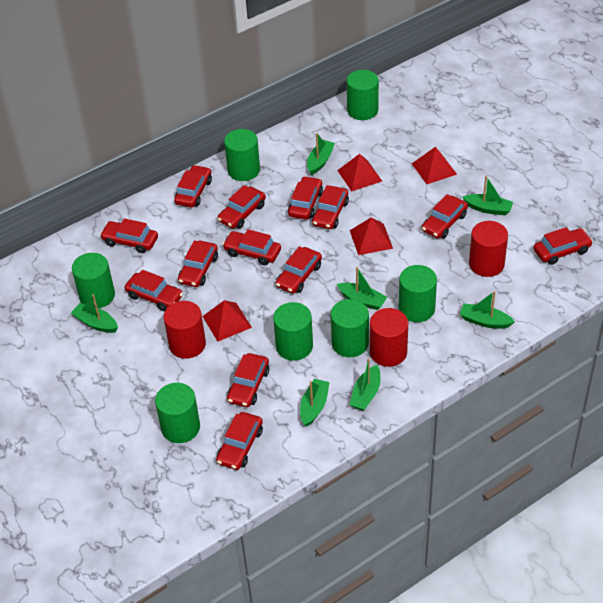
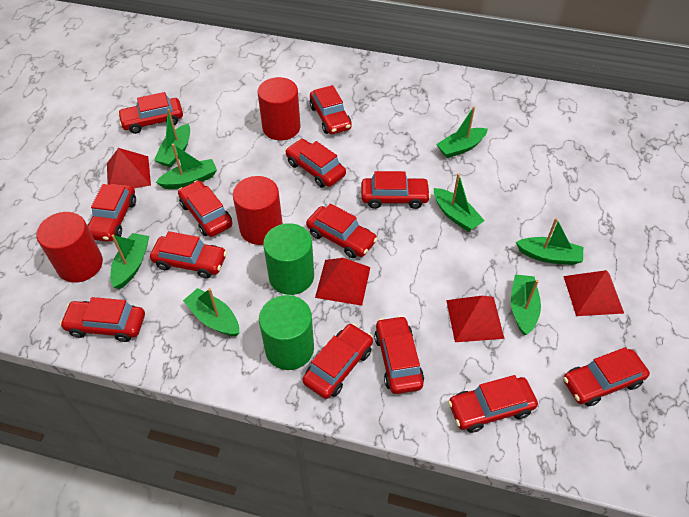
green boat: [71,294,118,333] [300,379,330,427] [307,133,335,175] [337,267,387,310] [350,358,380,411] [460,291,515,329] [463,176,513,215] = 7 -> [110,233,149,289] [154,109,190,167] [156,144,217,189] [183,288,239,336] [434,173,485,232] [436,106,488,158] [511,274,541,335] [516,218,583,265] = 8
green cylinder: [72,253,115,308] [155,383,200,443] [224,129,260,181] [273,302,313,361] [331,299,369,357] [347,70,379,120] [399,265,437,322] = 7 -> [259,295,314,370] [263,223,314,295] = 2

